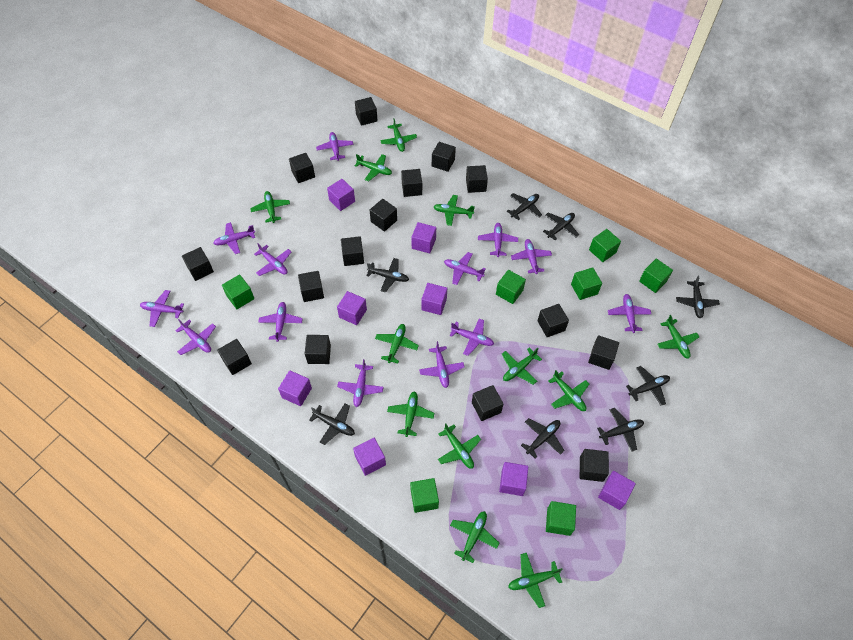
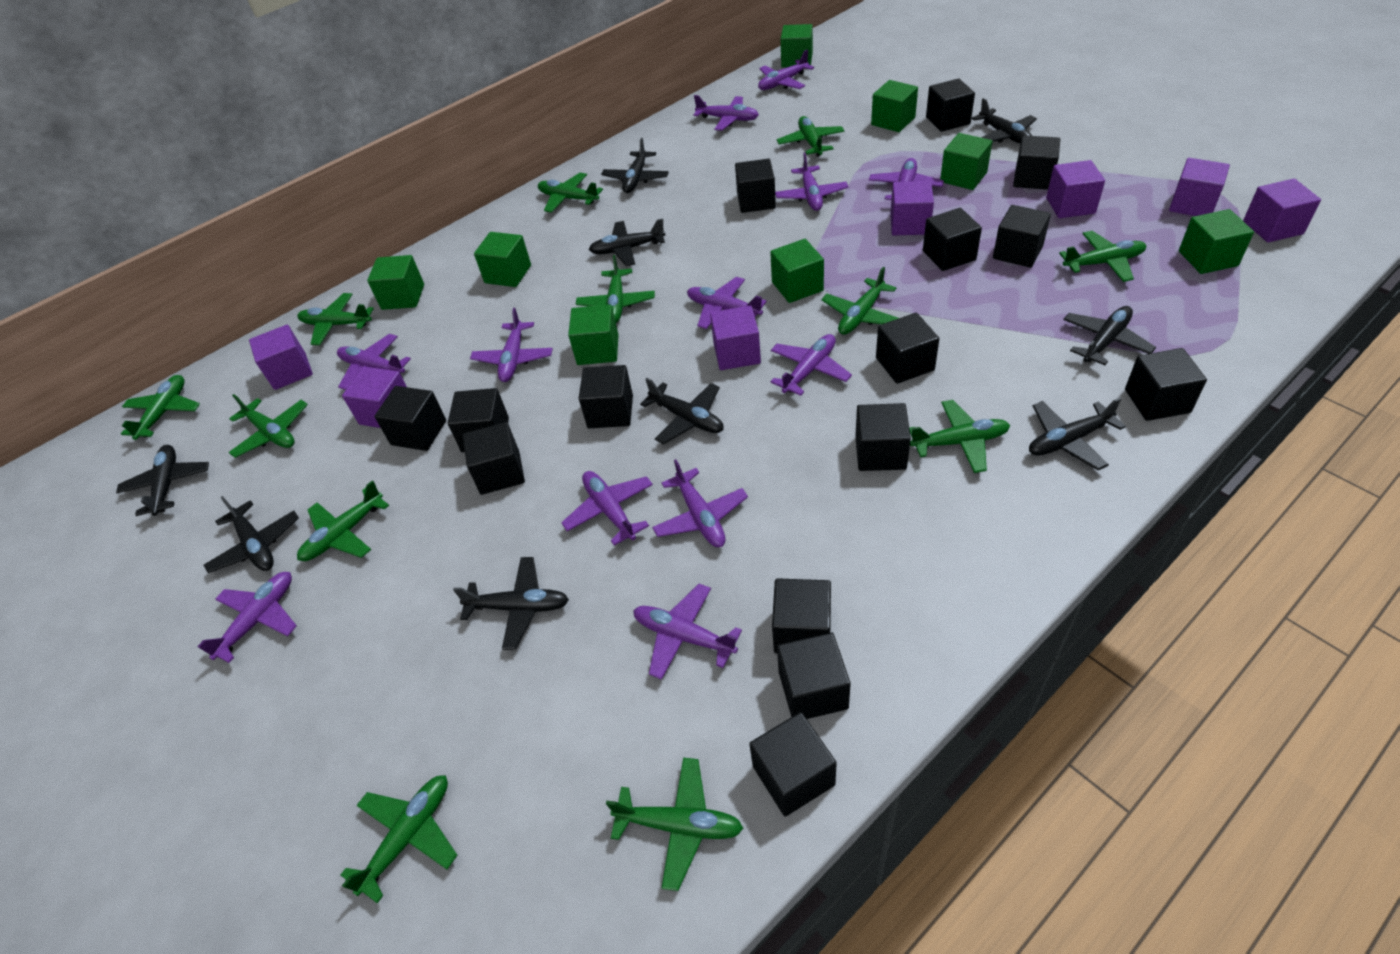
black plane: [309,404,355,445] [366,258,409,292] [507,193,542,220] [521,418,565,459] [543,213,579,241] [597,408,644,451] [626,366,670,406] [676,275,720,318] = 8 -> [116,445,209,516] [204,496,299,573] [453,557,569,650] [589,218,666,266] [601,138,669,193] [640,378,724,444] [972,98,1037,144] [1029,397,1126,470] [1063,306,1156,365] = 9
green cube: [222,274,254,309] [410,478,439,513] [496,270,526,304] [546,501,576,536] [571,267,602,300] [589,229,621,262] [639,259,673,293] = 7 -> [367,255,424,310] [474,232,531,287] [568,304,618,365] [770,239,824,303] [781,24,813,68] [871,80,918,132] [940,133,993,190] [1179,209,1254,274] = 8
purple cube: [278,370,312,406] [327,179,355,211] [337,291,367,325] [353,438,386,476] [411,222,436,254] [421,283,447,315] [499,462,528,496] [598,471,636,510] = 8 -> [249,325,313,390] [342,367,407,428] [710,306,761,370] [890,181,934,236] [1046,160,1105,218] [1169,158,1230,216] [1243,179,1321,243] = 7
purple plane: [140,290,184,327] [175,319,216,355] [213,222,255,254] [254,243,291,276] [258,302,303,342] [316,132,353,161] [337,359,383,407] [419,341,464,388] [444,252,486,285] [449,319,494,356] [478,223,518,257] [511,239,552,274] [608,294,651,333] = 13 -> [197,572,297,663] [337,334,411,390] [470,308,553,382] [561,471,653,546] [633,584,742,680] [652,459,748,547] [687,277,767,329] [693,95,759,131] [758,50,814,90] [770,334,852,396] [775,153,848,211] [869,158,944,200] = 12

